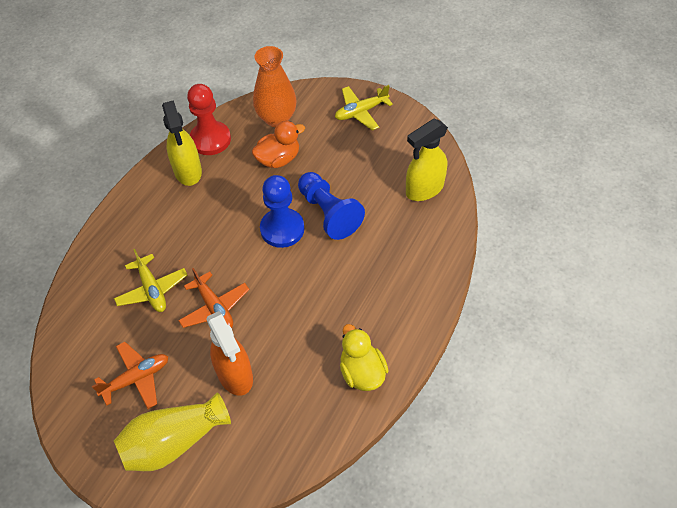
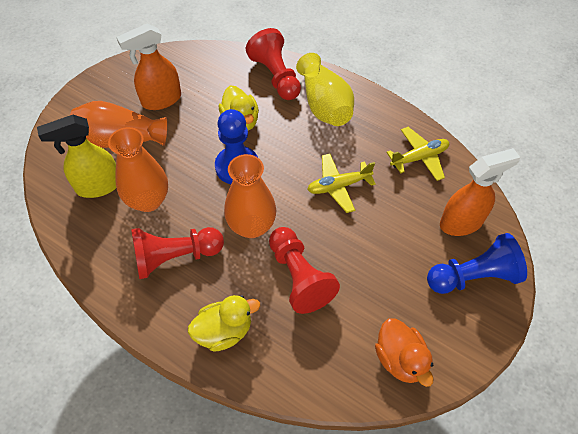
orange plane: [92,342,168,409] [178,268,250,328] = 2 -> none = 0
orange spray bottle: [206,311,253,396] = 1 -> [116,24,181,110] [440,148,521,236] = 2
orange vase: [253,46,297,127] = 1 -> [70,101,167,148] [108,127,168,212] [224,154,276,238] = 3
red pawn: [187,84,231,155] = 1 -> [131,227,224,279] [246,28,301,100] [269,227,340,314] = 3
yellow duck: [340,324,388,391] = 1 -> [188,295,260,352] [219,86,259,131] = 2
yellow spray bottle: [162,100,202,186] [406,119,448,201] = 2 -> [37,115,116,198] = 1

